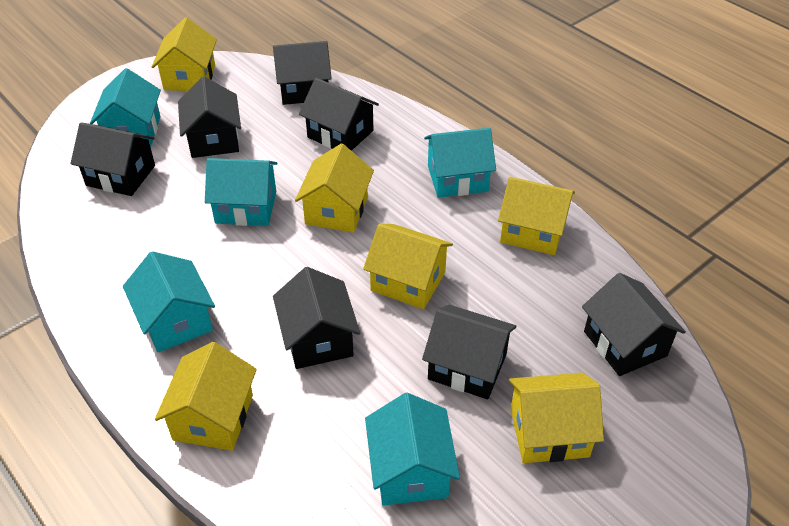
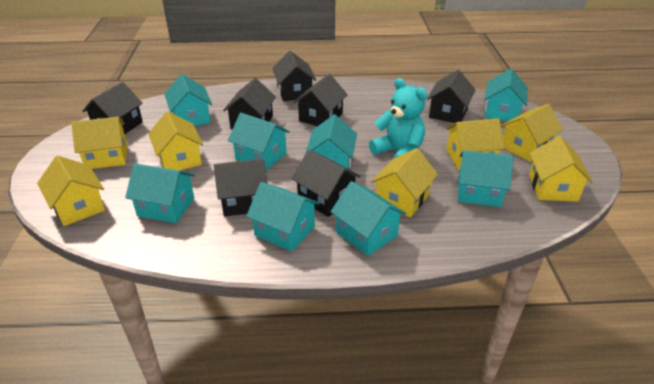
turquoise house: [90,68,161,147] [123,251,215,352] [205,158,278,226] [365,393,460,506] [424,128,496,198] = 5 -> [125,163,195,223] [164,74,212,126] [228,113,290,170] [246,182,320,252] [305,115,357,169] [330,181,406,256] [458,150,514,207] [485,68,528,121] = 8
turquoise teddy bear: none = 0 -> [369,78,427,160] = 1
yellow house: [152,17,217,91] [155,342,257,451] [295,144,374,232] [363,224,453,309] [498,177,575,255] [509,373,604,463] = 6 -> [37,156,105,226] [71,117,128,169] [148,111,203,171] [371,148,438,217] [446,119,504,170] [501,104,563,162] [529,136,593,202] = 7

